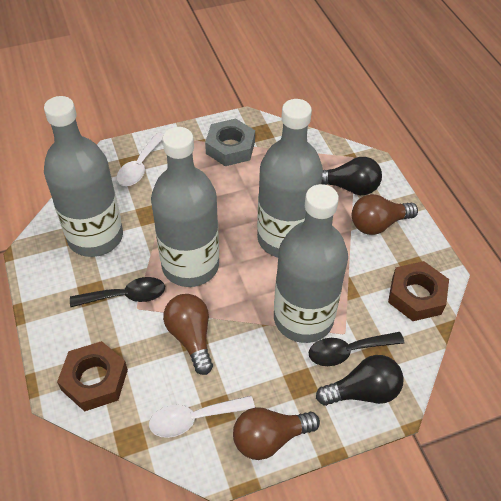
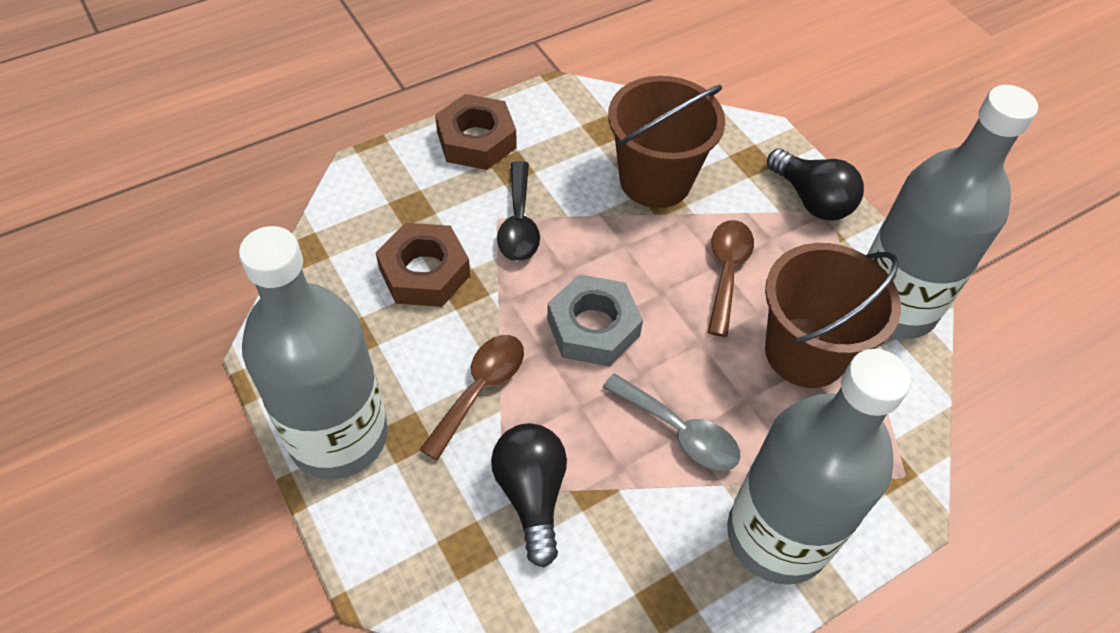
black spoon: [70,277,165,307] [309,332,404,366] = 2 -> [497,161,540,262] = 1
brown bucket: none = 0 -> [608,76,725,208] [765,243,901,388] = 2
brown light bulb: [163,294,213,375] [233,407,320,460] [352,194,418,235] = 3 -> none = 0
brown spoon: none = 0 -> [420,335,524,461] [708,220,754,337] = 2
grey bottle: [44,96,123,257] [151,127,219,287] [257,99,323,258] [274,184,348,343] = 4 -> [239,226,388,479] [727,349,911,585] [867,85,1038,339] = 3
grey spoon: none = 0 -> [602,373,741,471] = 1
white spoon: [116,133,164,186] [149,396,255,438] = 2 -> none = 0

